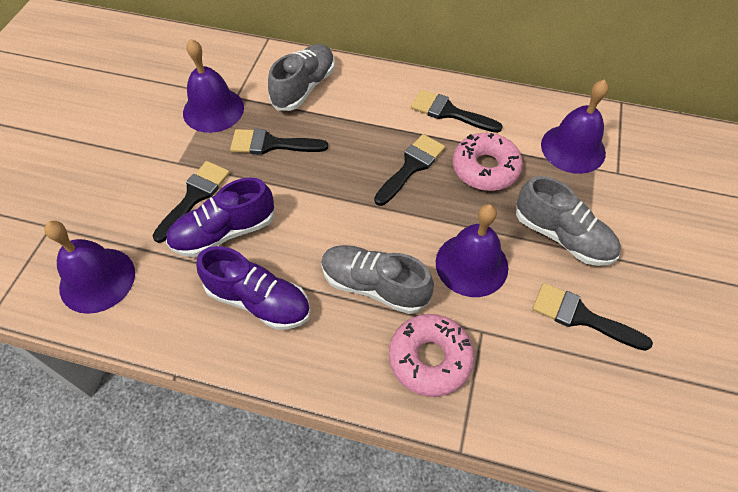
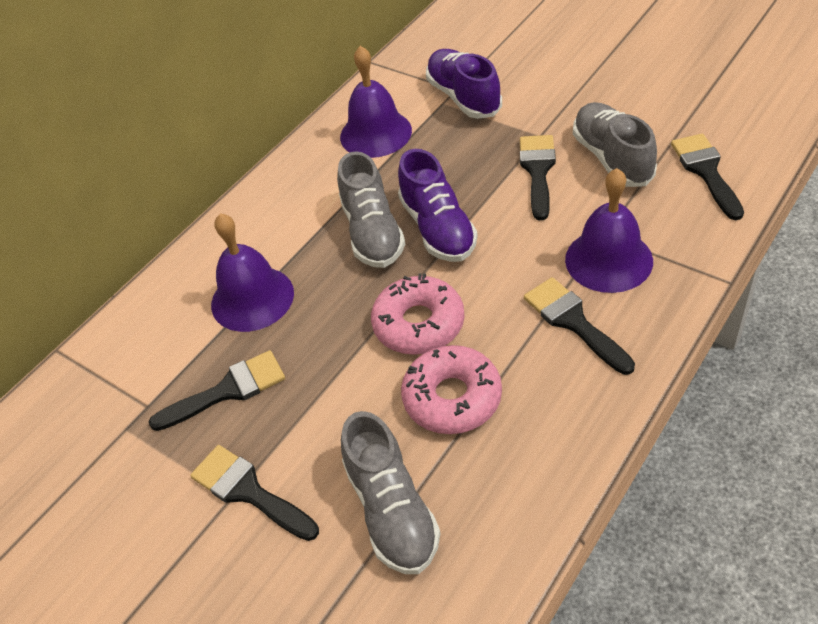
purple bell: [44,221,135,314] [183,39,244,133] [436,204,508,297] [541,79,609,174] = 4 -> [211,213,294,332] [340,46,412,158] [565,168,653,293] = 3

